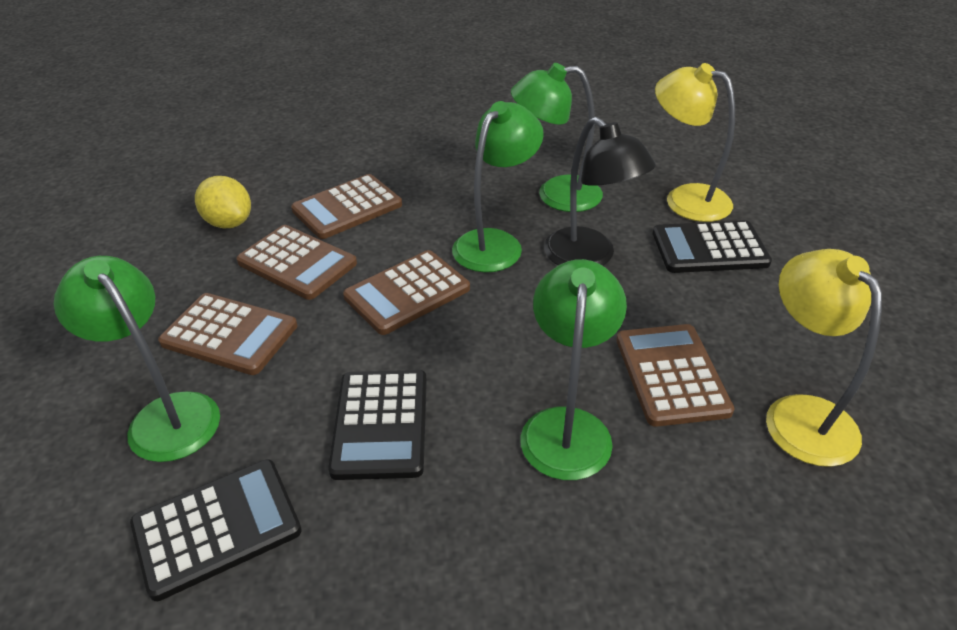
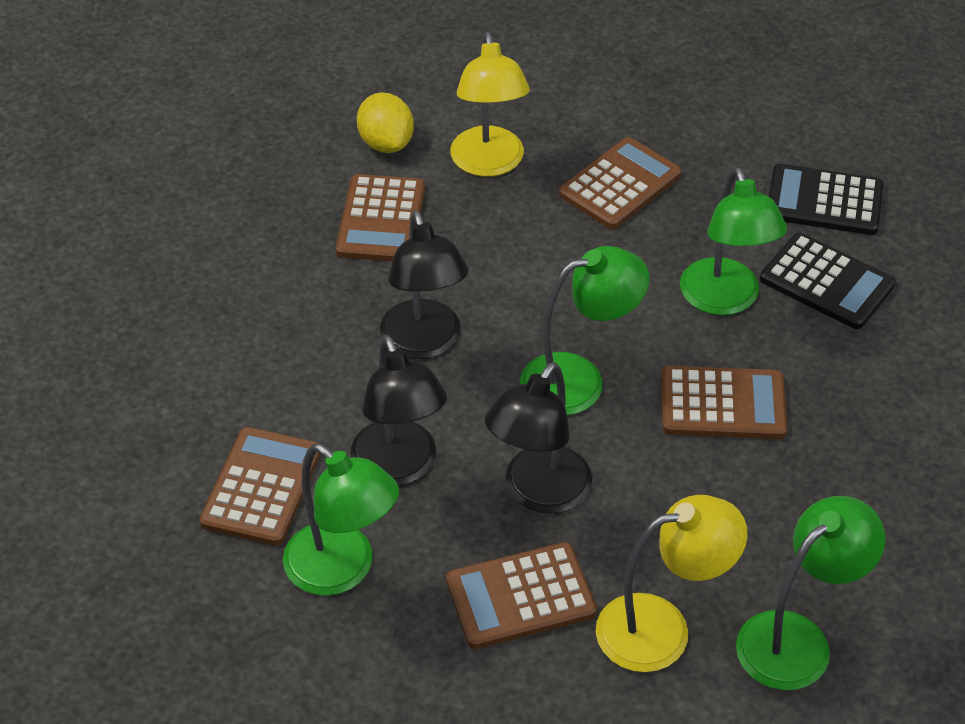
black calculator: [130,459,302,601] [328,370,427,480] [653,220,772,273] = 3 -> [760,233,896,329] [769,164,883,235] = 2
black lamp: [544,117,656,266] = 1 -> [350,335,447,486] [380,210,469,359] [485,362,592,514] = 3

